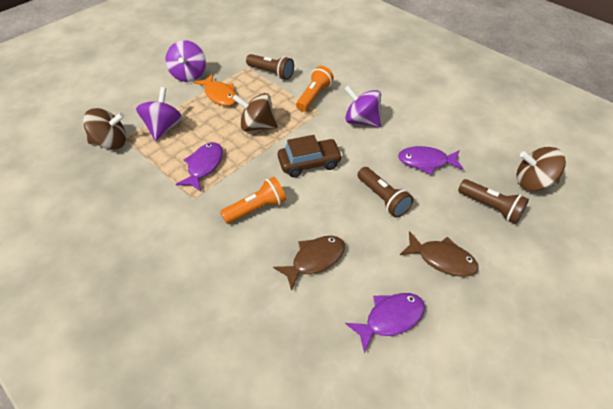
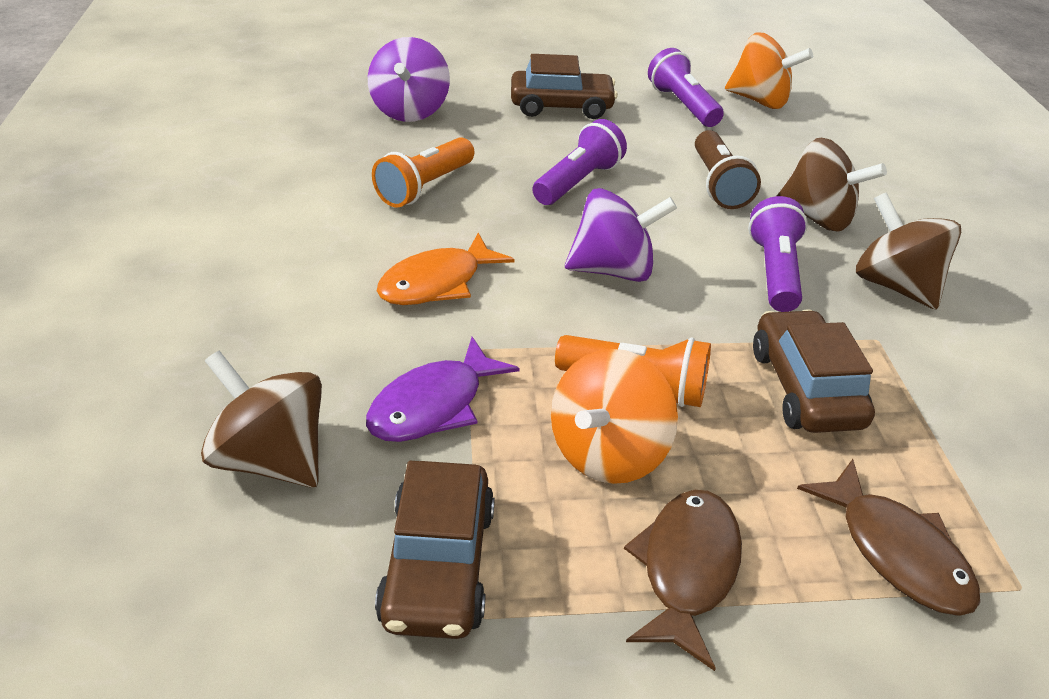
brown car: [278,135,343,177] = 1 -> [375,461,495,639] [511,54,618,119] [753,309,875,433] = 3
brown flashlight: [246,54,294,80] [358,167,414,218] [458,179,529,224] = 3 -> [695,130,761,209] = 1
orange spinning top: none = 0 -> [551,349,678,484] [725,33,813,109] = 2
purple fish: [176,142,223,191] [345,293,425,353] [398,146,464,175] = 3 -> [366,337,520,442] = 1
purple flashlight: none = 0 -> [532,119,627,205] [648,48,724,127] [748,196,808,312] = 3
purple spinning top: [136,87,182,141] [166,40,206,82] [344,85,381,127] = 3 -> [368,37,450,122] [565,188,677,282] = 2

